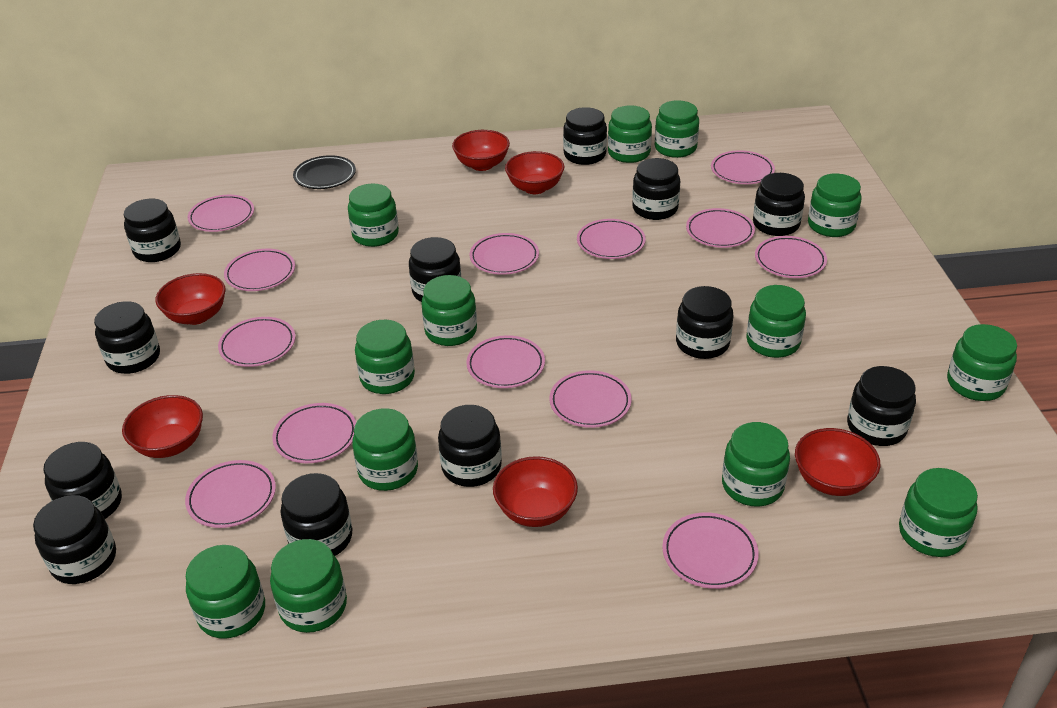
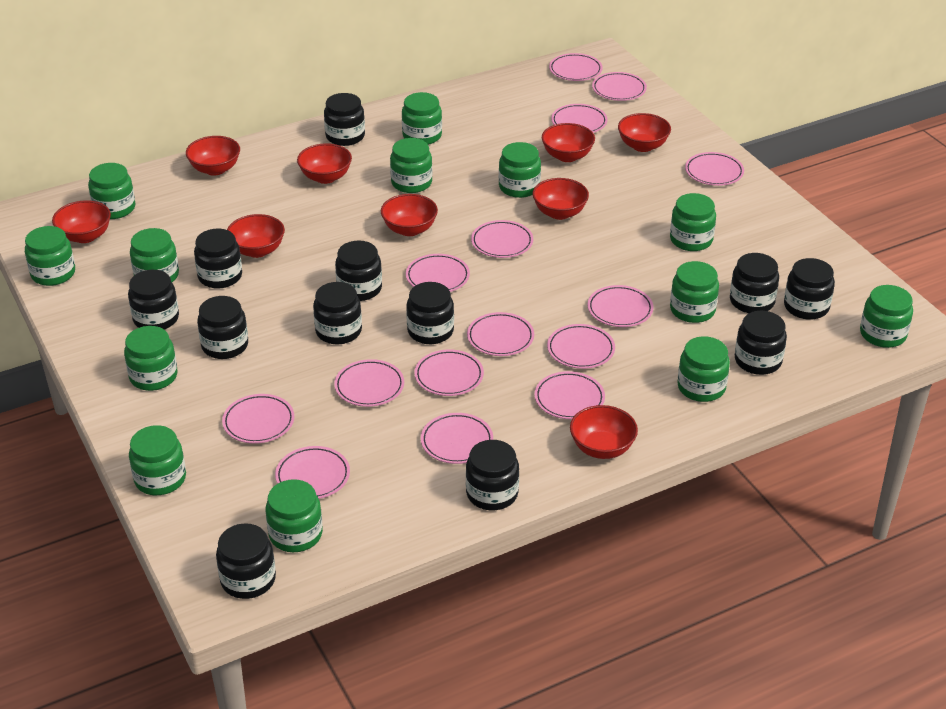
black plate: [293,155,356,189] = 1 -> none = 0
pink plate: [185,460,276,528] [188,195,254,232] [218,317,296,367] [224,249,295,291] [272,403,356,463] [466,335,545,388] [470,233,539,275] [549,370,632,428] [577,219,646,259] [662,513,759,589] [686,208,755,248] [711,150,775,184] [755,236,827,278] = 13 -> [222,394,294,444] [275,446,350,499] [334,359,404,407] [406,254,470,292] [414,350,484,396] [421,413,493,464] [467,312,534,356] [471,220,533,258] [535,371,605,419] [547,324,615,369] [549,53,603,81] [551,104,608,133] [587,285,654,327] [592,72,647,101] [685,152,744,186] = 15
red bowl: [122,395,203,458] [155,273,226,325] [452,130,510,171] [493,456,578,527] [505,151,564,194] [795,428,880,496] = 6 -> [52,200,111,243] [186,136,240,176] [227,214,285,258] [297,143,352,184] [381,194,438,236] [533,178,589,220] [542,123,595,162] [570,405,638,459] [618,113,671,152] = 9

